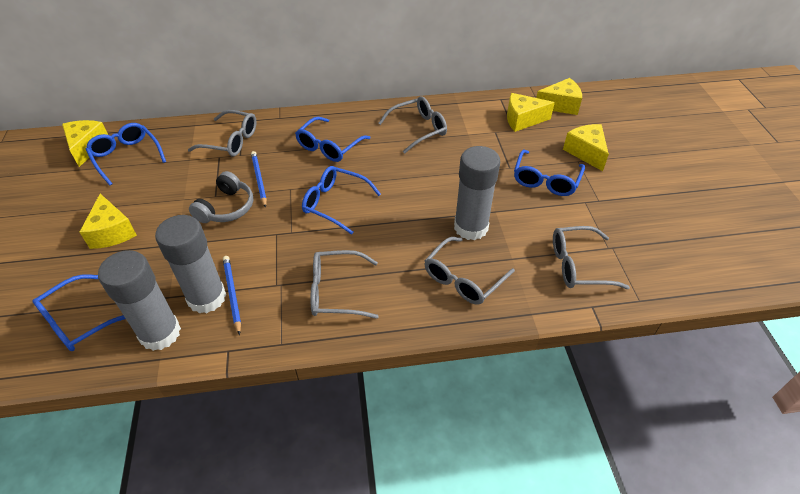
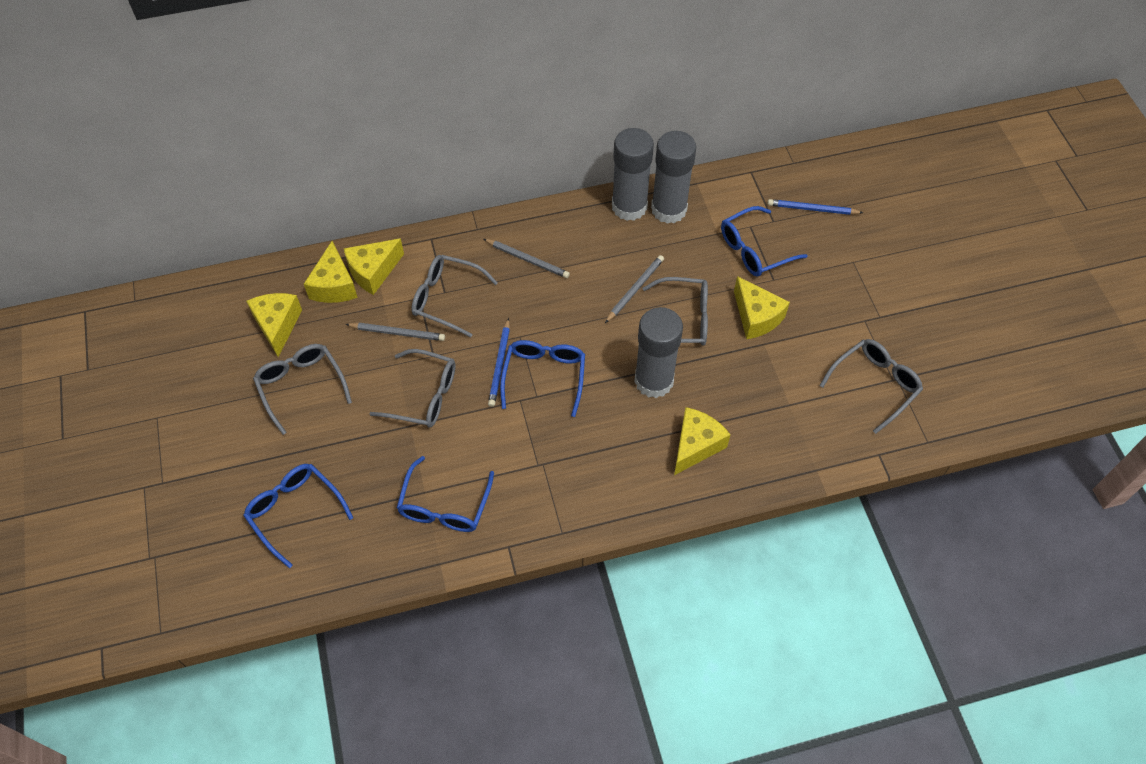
blue glasses: [32,274,126,351] [85,123,166,186] [295,117,370,162] [302,166,381,235] [514,150,585,196] = 5 -> [243,464,353,568] [397,456,494,532] [500,340,585,417] [721,206,808,277] = 4
grey headphones: [189,171,253,223] = 1 -> none = 0
grey pencil: none = 0 -> [345,323,445,341] [484,239,570,278] [605,255,664,323] = 3

